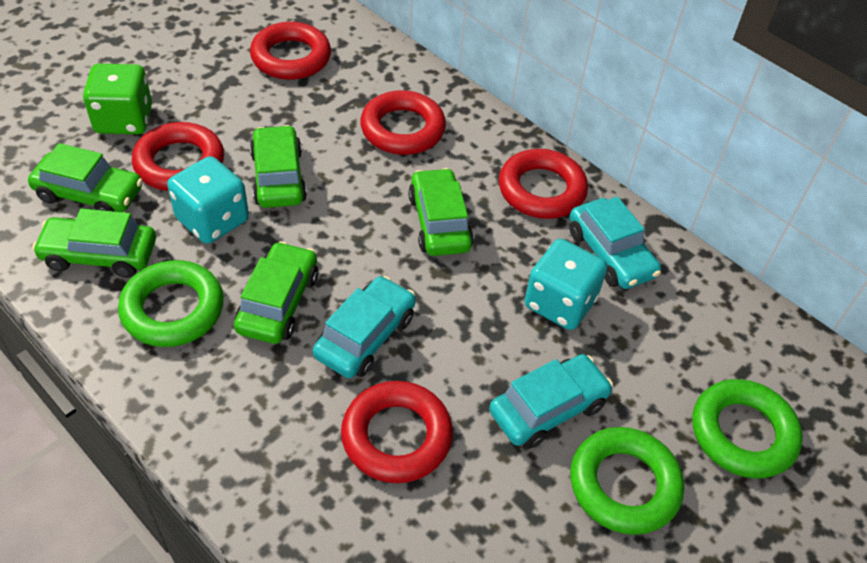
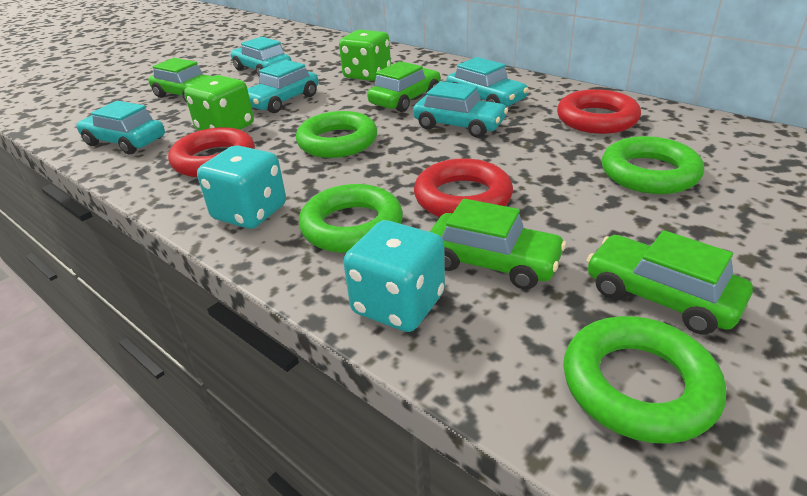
green car: [28,143,143,212] [32,208,156,278] [234,241,318,344] [250,125,307,208] [408,168,474,256] = 5 -> [148,58,212,102] [367,61,441,112] [430,199,566,290] [587,230,753,335] = 4
green dice: [83,64,152,134] = 1 -> [184,75,254,131] [339,30,391,81] = 2
green ring: [118,260,224,347] [570,427,684,535] [693,379,803,478] = 3 -> [296,111,377,158] [299,184,403,253] [563,316,726,444] [602,136,704,194] = 4
red ring: [132,122,224,191] [250,22,331,80] [341,381,453,483] [360,90,446,155] [499,149,588,219] = 5 -> [168,127,255,177] [414,158,513,217] [557,89,641,134] = 3
turquoise car: [313,276,416,378] [489,354,613,449] [570,197,661,289] = 3 -> [77,101,165,154] [231,37,292,76] [248,60,318,113] [413,81,508,138] [446,57,529,107] = 5

